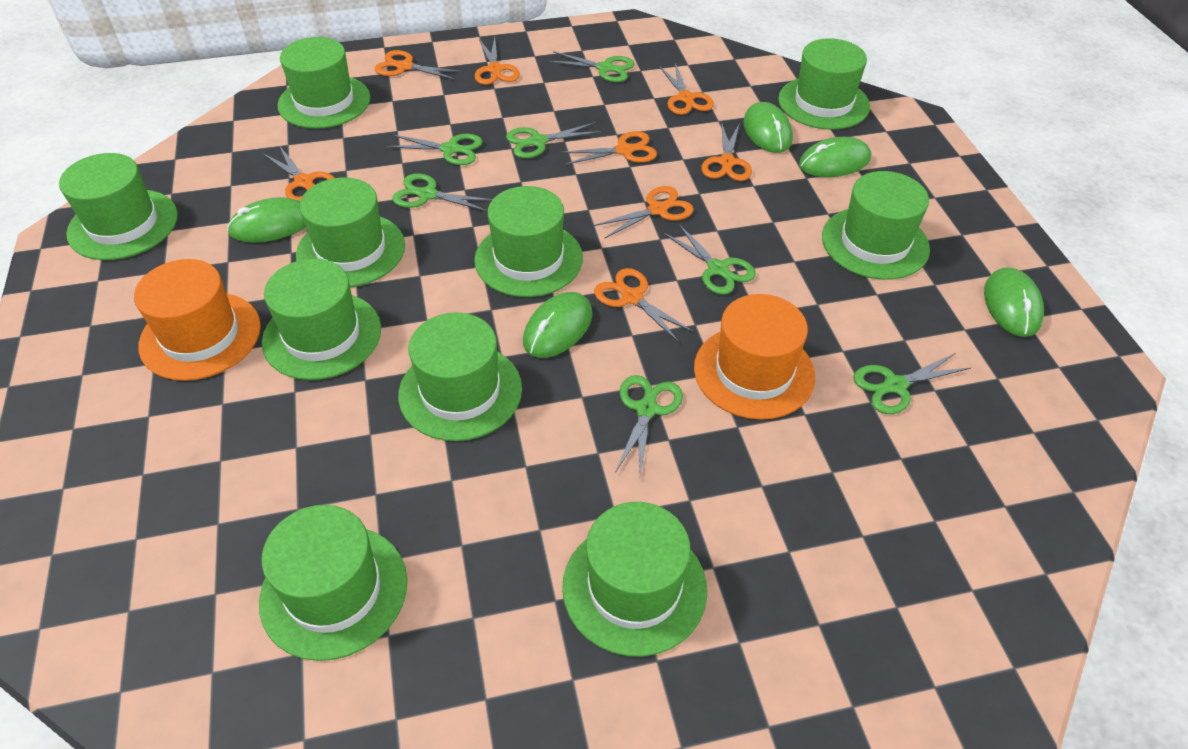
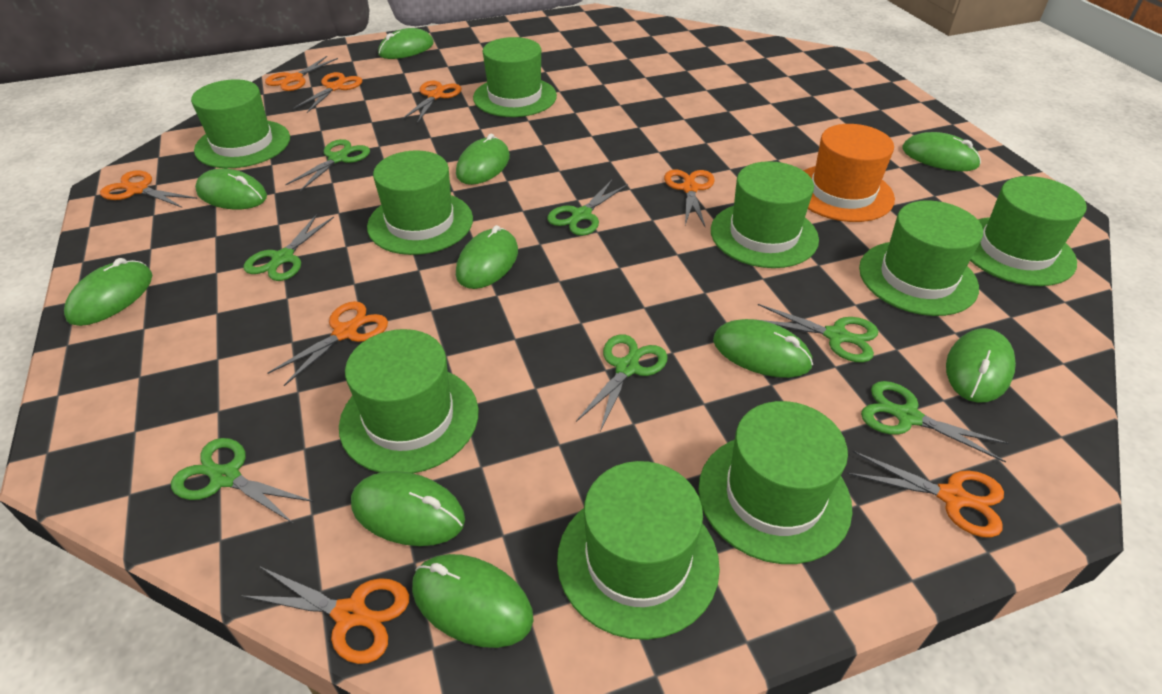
green hat: [59,153,178,260] [259,505,407,661] [262,259,381,380] [277,37,370,129] [296,177,405,287] [398,312,522,441] [474,186,583,297] [562,502,707,657] [778,38,870,130] [822,171,930,280] = 10 -> [191,79,290,168] [339,329,478,473] [367,150,473,255] [473,37,557,117] [557,461,720,640] [698,401,853,564] [711,161,819,268] [859,200,983,316] [970,176,1087,286] = 9
green mouse: [227,197,306,243] [523,292,593,358] [743,102,793,153] [799,137,871,177] [984,267,1044,337] = 5 -> [64,258,152,326] [195,168,267,209] [351,471,465,546] [378,28,434,59] [412,554,534,648] [456,133,510,185] [456,225,518,289] [713,319,813,378] [902,132,981,171] [946,328,1016,403] = 10
orange hat: [134,259,261,381] [694,294,815,420] = 2 -> [803,124,895,222] = 1

